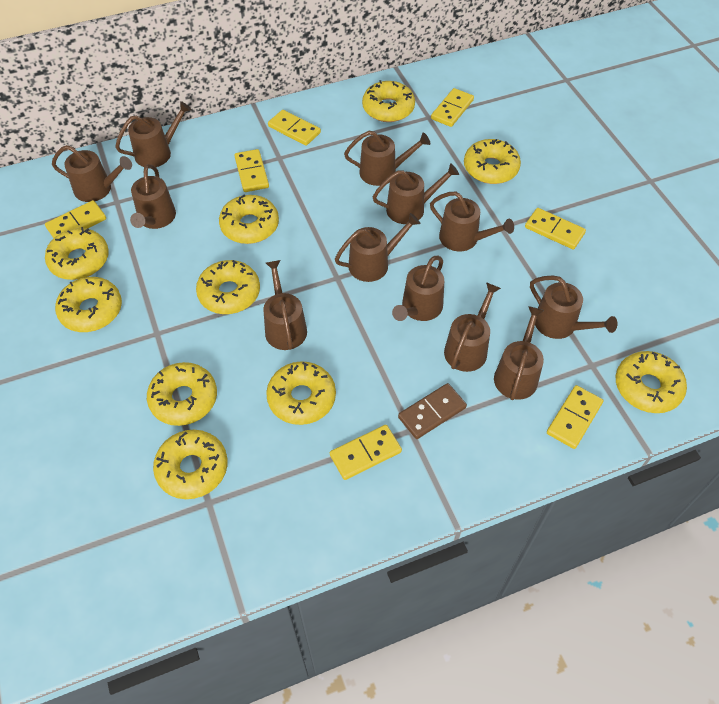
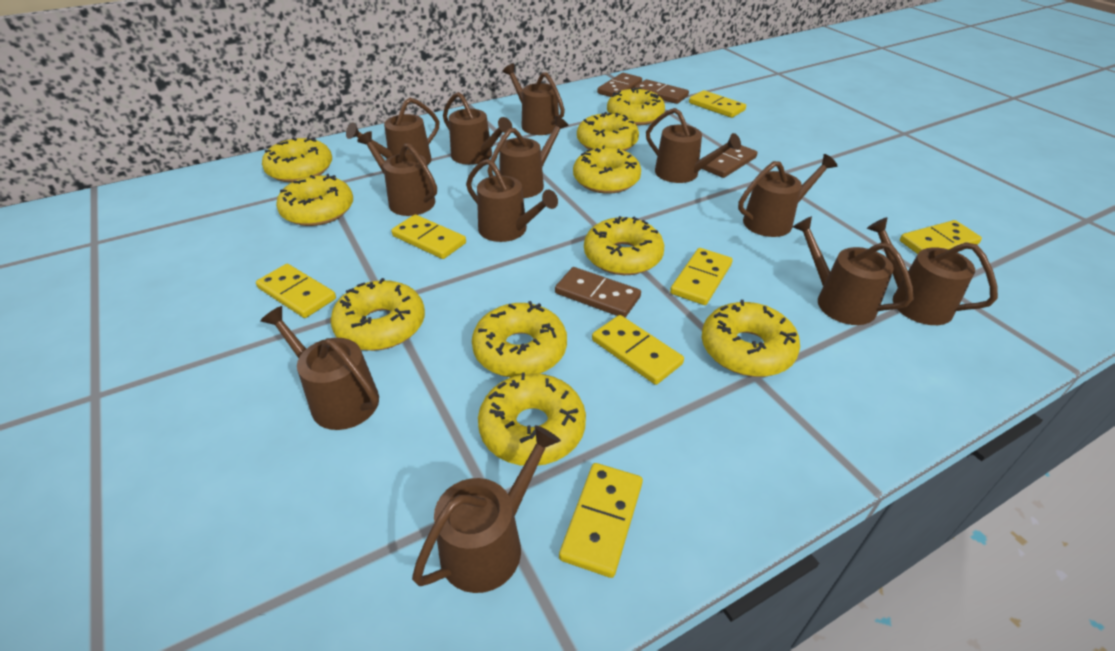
brown domino: [398,383,467,439] = 1 -> [555,267,641,317] [597,73,642,97] [634,79,689,104] [702,145,757,178] = 4

